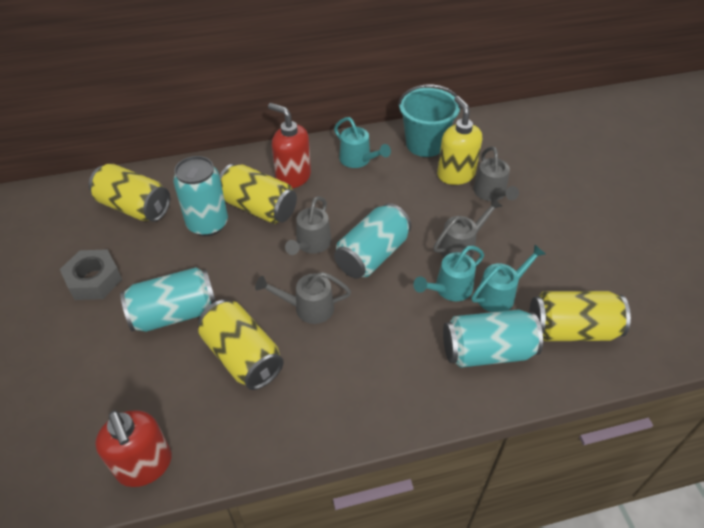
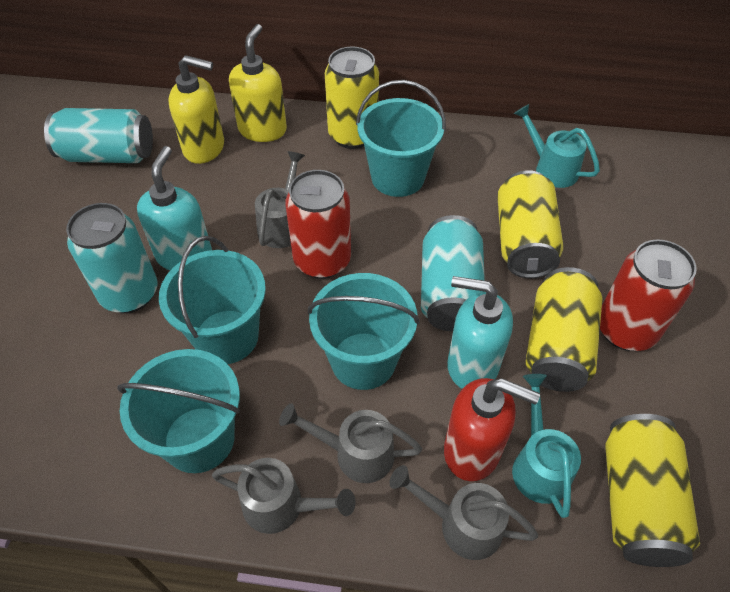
grey nut: [60,249,122,300] = 1 -> none = 0
red can: none = 0 -> [285,170,351,279] [600,239,697,351] = 2
red soap dispenser: [95,410,172,487] [268,103,311,188] = 2 -> [444,378,540,481] = 1
turquoise bucket: [398,84,461,157] = 1 -> [117,349,240,473] [159,236,266,364] [308,273,420,390] [356,80,446,197] = 4
turquoise can: [120,267,216,332] [173,156,228,236] [334,203,411,279] [443,310,543,368] = 4 -> [44,108,153,163] [66,203,157,313] [421,215,485,331] = 3
turquoise soap dispenser: none = 0 -> [137,146,212,270] [447,276,513,389] = 2
turquoise watering can: [334,117,391,168] [413,246,484,301] [471,244,546,312] = 3 -> [512,374,581,518] [514,104,600,188] = 2
yellow soap dispenser: [437,96,482,185] = 1 -> [168,55,224,164] [229,24,287,142] = 2

